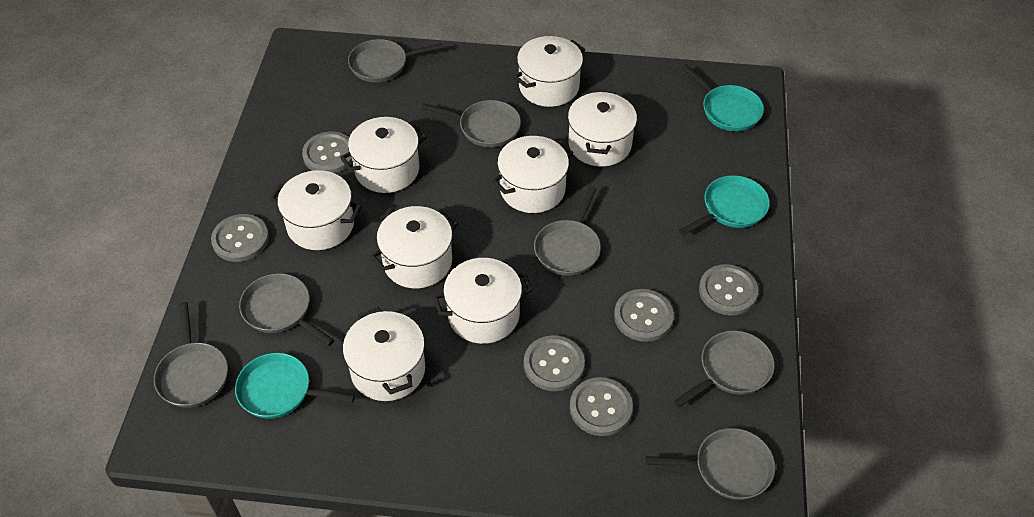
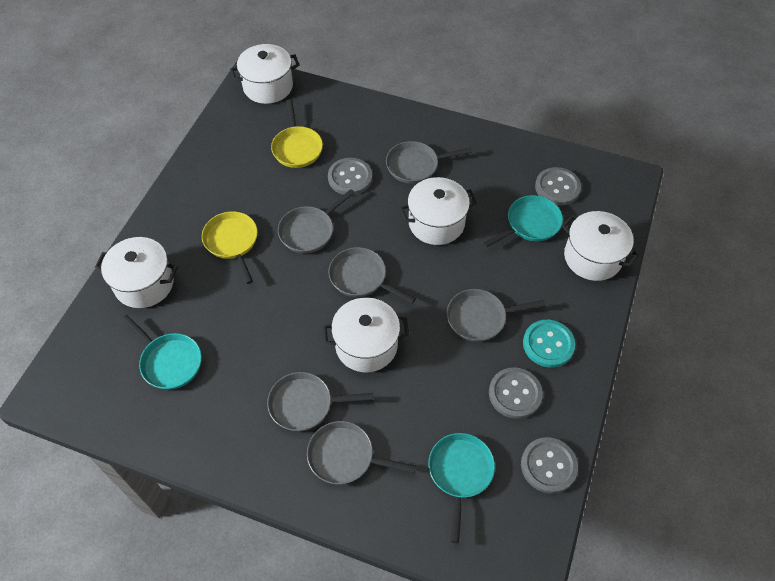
grey button: [211,214,269,262] [302,132,353,173] [524,335,585,391] [570,377,633,436] [614,289,674,342] [699,264,758,315] = 6 -> [328,158,372,195] [489,368,543,419] [521,437,578,494] [535,167,581,206] = 4
grey pan: [154,302,228,408] [239,273,334,346] [348,39,444,82] [421,100,521,147] [534,187,601,276] [646,428,775,500] [673,331,775,408] = 7 -> [267,372,374,431] [278,189,355,253] [307,421,416,484] [329,247,416,304] [386,141,472,184] [447,289,545,342] = 6
turquoise button: none = 0 -> [523,320,575,368] = 1
white pot: [270,170,361,250] [340,117,427,193] [343,307,425,401] [370,206,459,288] [433,258,533,344] [492,136,574,213] [513,36,586,107] [568,90,637,167] = 8 -> [95,237,178,308] [230,44,299,104] [323,298,409,372] [399,177,477,245] [561,211,639,281] = 5
yellow pan: none = 0 -> [202,211,258,284] [271,99,323,168] = 2

